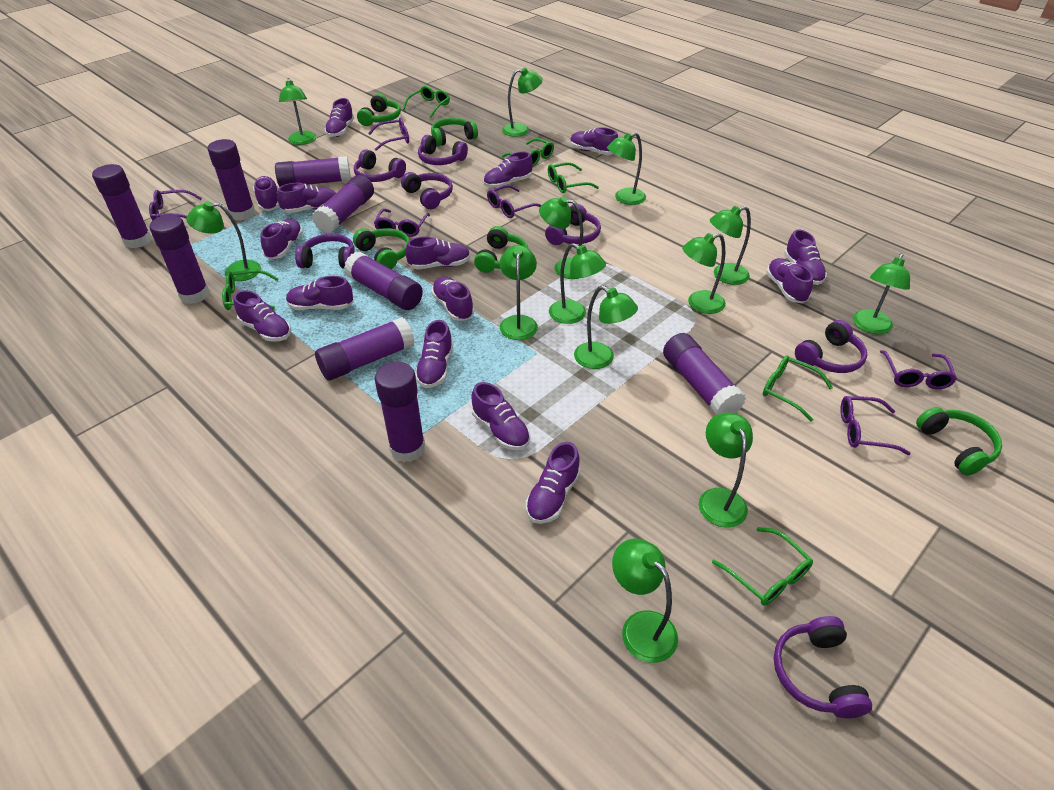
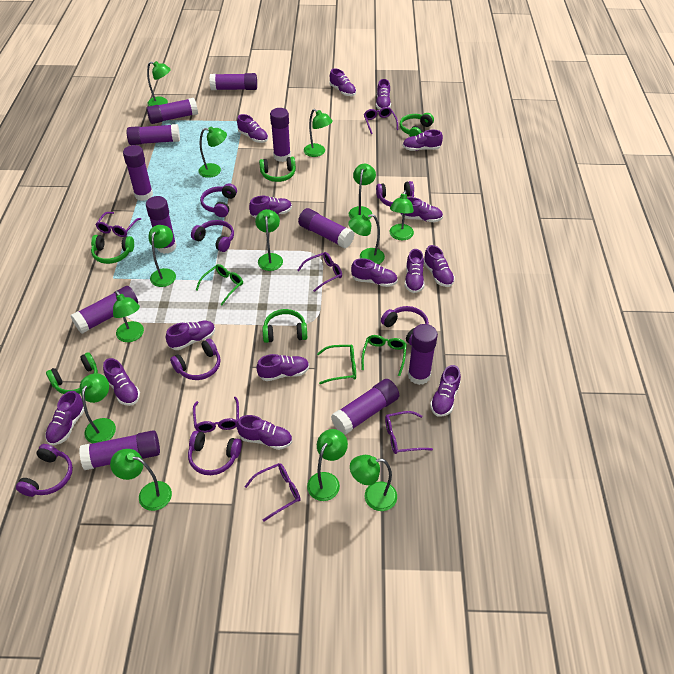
green glasses: [222,270,279,310] [403,86,450,118] [502,138,554,167] [548,162,599,193] [712,527,813,606] [763,355,833,422] = 6 -> [196,264,243,305] [317,345,356,384] [361,335,407,376] = 3
purple glue stick: [92,164,152,248] [150,215,210,304] [207,139,255,221] [275,156,351,187] [312,175,374,234] [315,317,415,380] [344,252,423,310] [375,362,425,462] [663,333,746,415] = 9 -> [70,286,138,334] [79,430,160,470] [123,145,153,201] [127,124,180,145] [146,196,177,254] [147,98,198,124] [210,73,257,90] [270,108,291,162] [298,208,355,248] [331,379,399,435] [408,324,438,385] = 11

